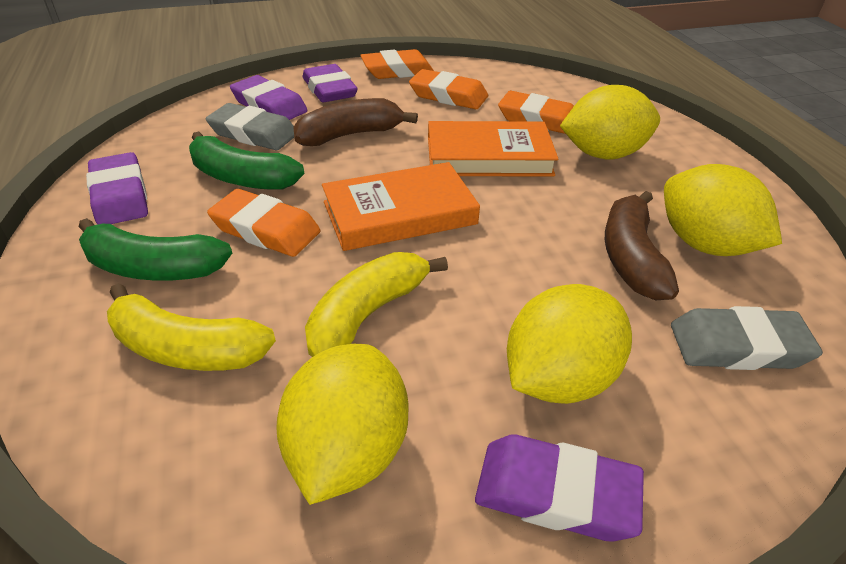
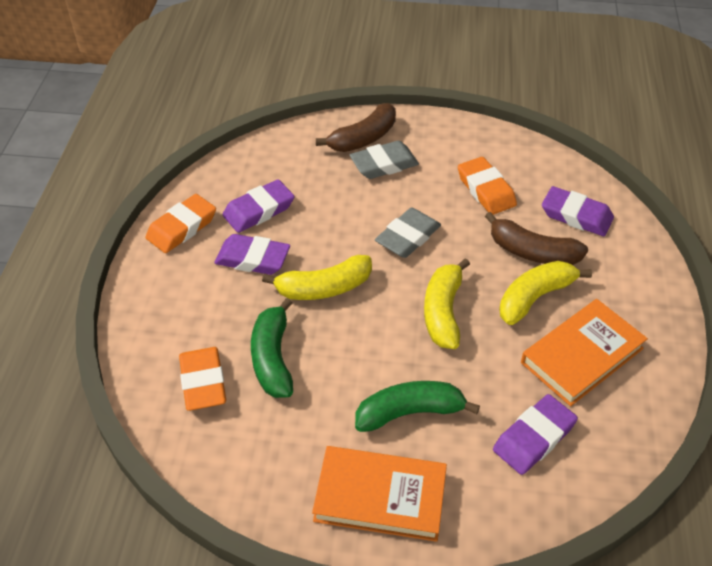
orange eraser: [207,189,321,257] [360,49,434,79] [409,69,488,109] [498,91,574,134] = 4 -> [146,194,216,253] [179,347,226,411] [458,157,517,215] = 3
yellow banana: [107,283,276,371] [305,252,448,357] = 2 -> [262,255,372,300] [424,258,470,349] [499,261,592,325] = 3
yellow lemon: [276,344,408,505] [507,284,632,404] [560,85,660,160] [664,164,782,256] = 4 -> none = 0

